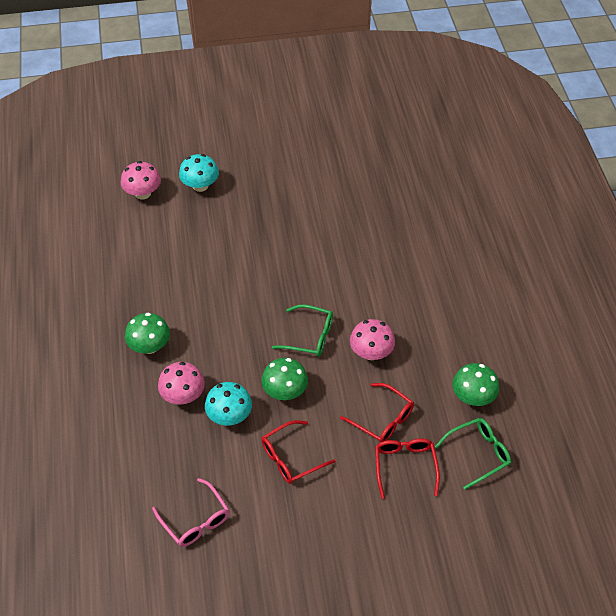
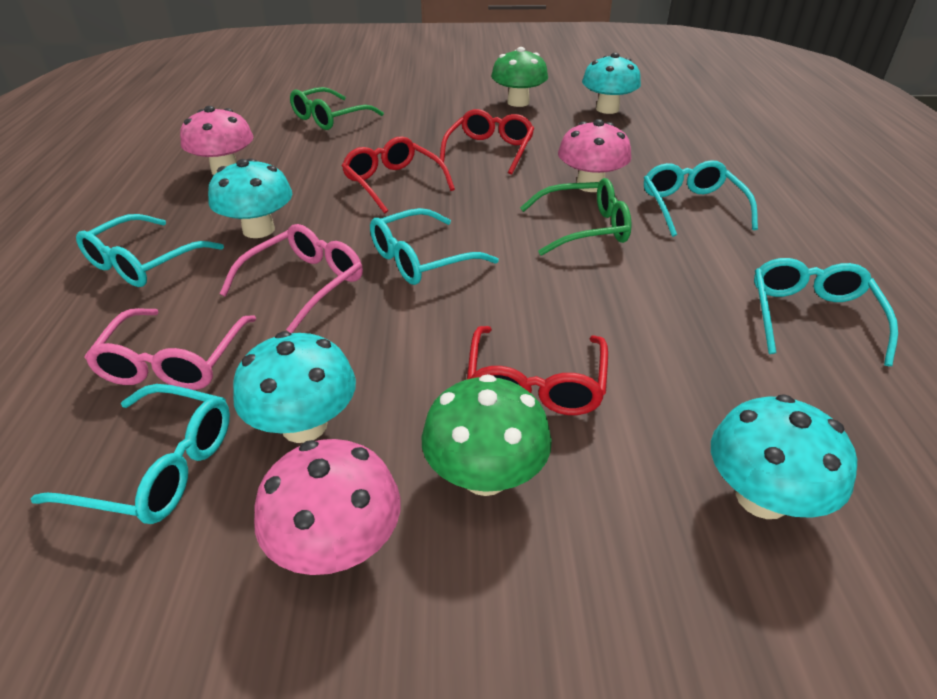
green mushroom: [125,313,170,354] [261,358,308,400] [452,363,500,406] = 3 -> [422,374,552,496] [491,47,548,107] = 2
pink glasses: [152,478,229,547] = 1 -> [84,308,256,390] [220,224,363,333] = 2
turquoise glasses: none = 0 -> [31,384,230,524] [76,214,224,287] [370,208,499,285] [644,160,758,237] [754,258,898,366] = 5
turquoise mushroom: [179,154,219,192] [205,382,252,426] = 2 -> [208,158,292,238] [233,331,356,443] [582,53,641,114] [711,394,857,519] = 4

